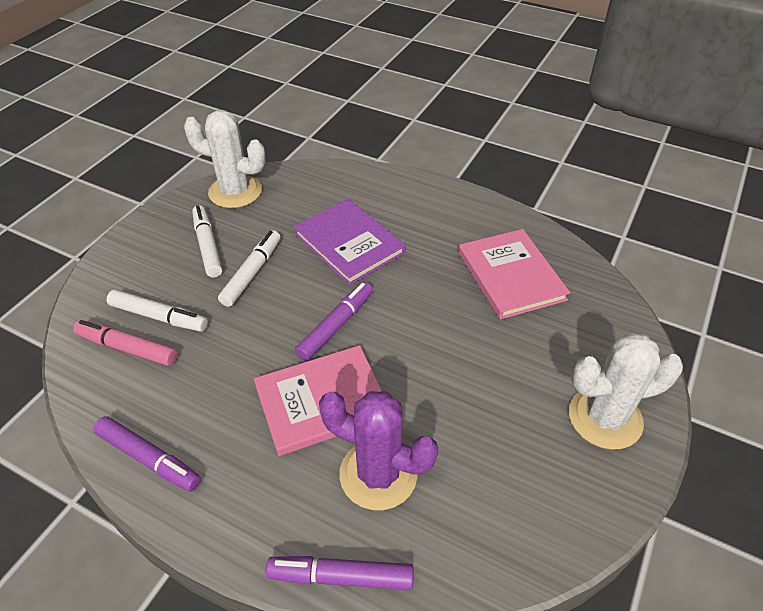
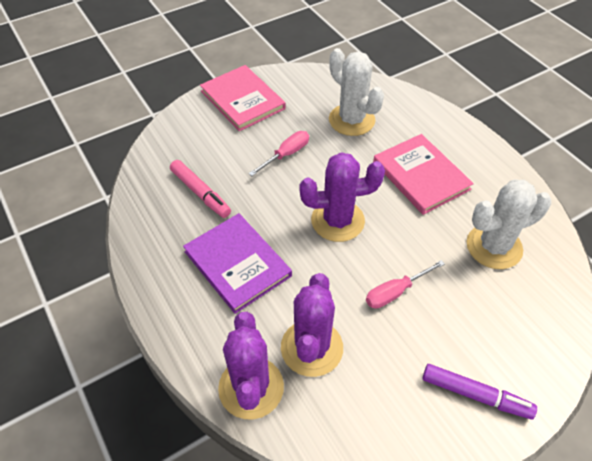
pink screwdriver: none = 0 -> [248,131,309,176] [366,260,445,309] = 2
purple cactus: [319,391,438,510] = 1 -> [218,312,284,419] [281,273,343,377] [299,152,385,242] = 3
purple marker: [93,416,201,492] [266,556,414,590] [295,282,373,361] = 3 -> [422,364,537,420] = 1
white marker: [107,290,208,332] [192,205,223,278] [218,230,281,307] = 3 -> none = 0

